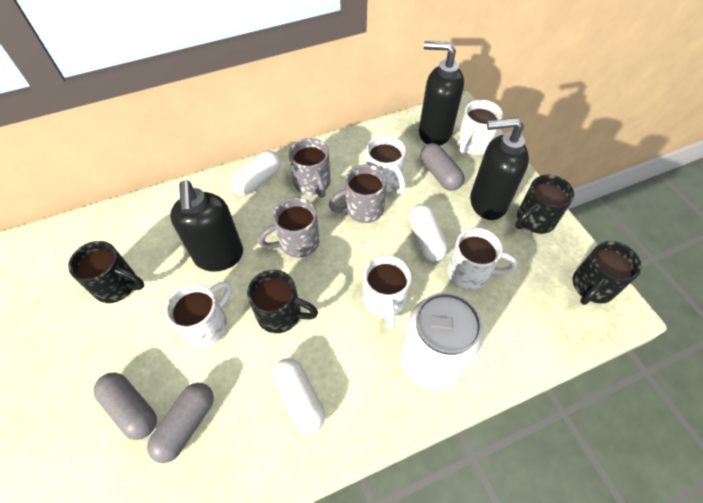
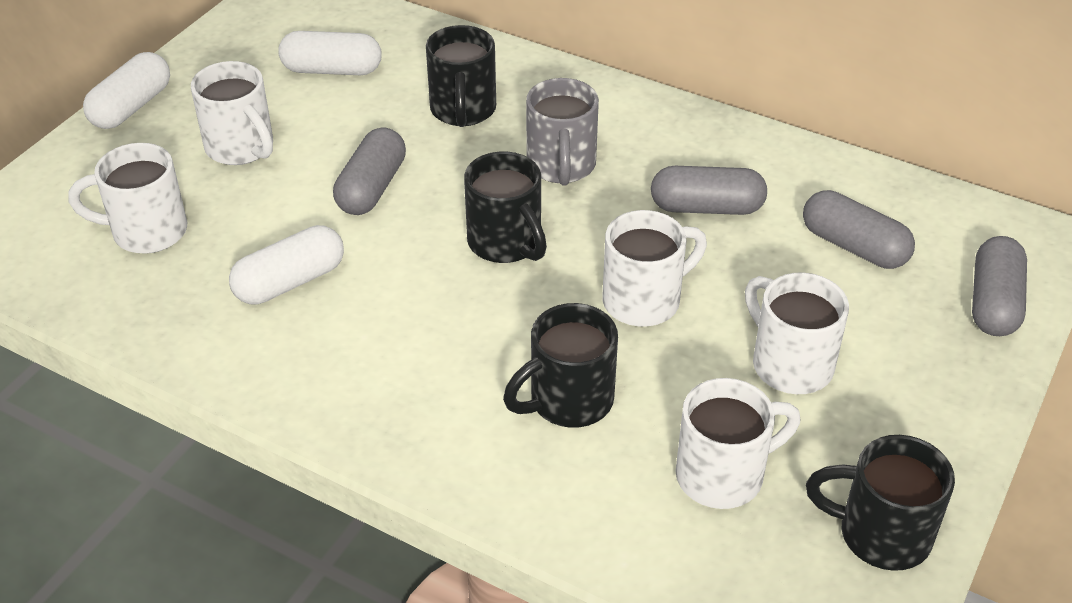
black soap dispenser: [170,180,243,272] [419,41,464,146] [470,118,529,220] = 3 -> none = 0
grey capsule: [93,372,157,440] [147,383,214,463] [420,143,464,191] = 3 -> [333,127,406,215] [651,166,767,215] [803,190,915,269] [972,236,1027,336] = 4
grey mug: [258,197,319,258] [289,138,331,198] [329,165,387,223] = 3 -> [526,78,599,186] = 1
white can: [400,293,484,390] = 1 -> none = 0

